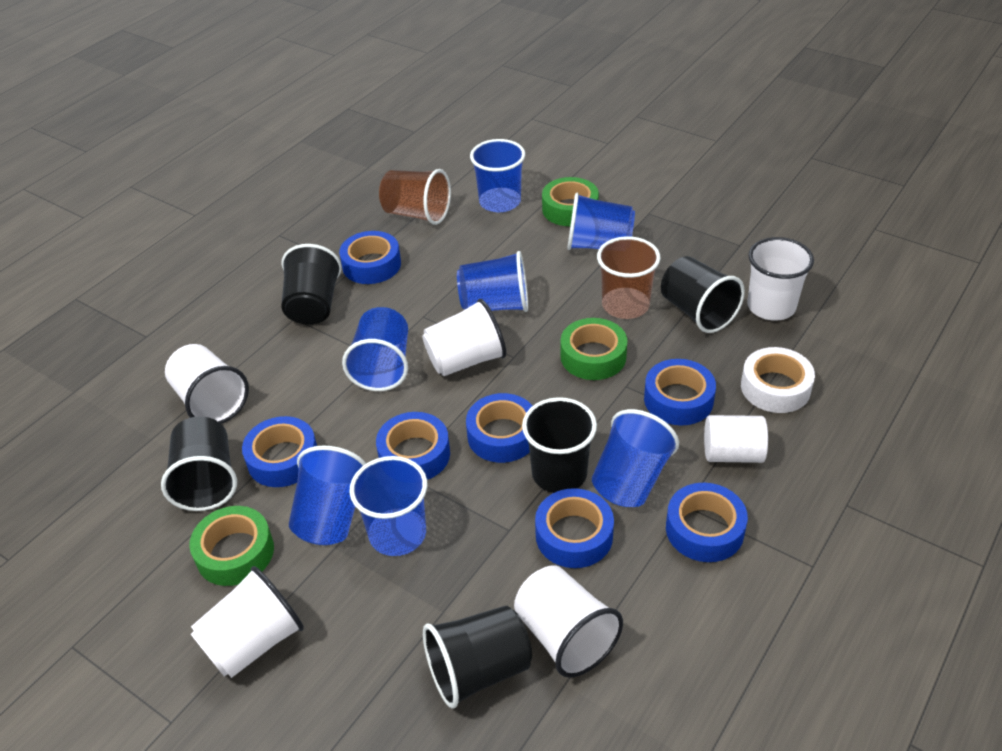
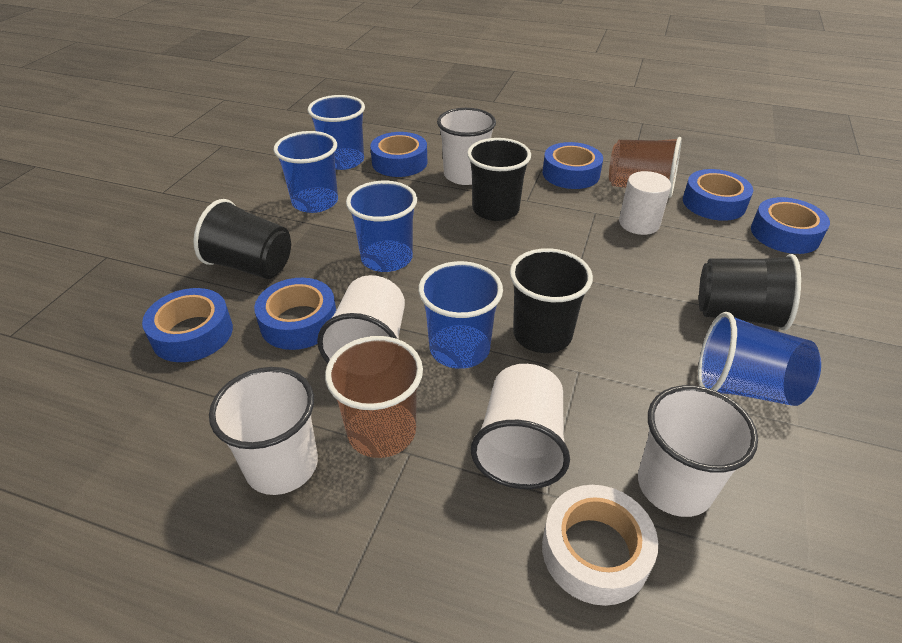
black cup: [161,417,237,511] [281,244,342,325] [423,606,532,709] [522,397,597,493] [661,256,745,333] = 5 -> [193,199,291,279] [467,138,531,221] [510,248,593,353] [699,254,801,331] = 4
blue cup: [289,446,366,545] [342,307,408,391] [349,456,427,556] [457,251,528,312] [470,139,525,212] [567,193,635,250] [592,409,679,507] = 7 -> [273,131,338,213] [308,95,365,170] [346,181,417,272] [418,261,503,369] [698,312,821,406] = 5
blue tape: [242,416,317,487] [339,231,401,284] [376,412,450,480] [466,393,532,463] [535,488,614,568] [644,359,716,426] [666,483,748,562] = 7 -> [142,288,233,362] [254,278,336,350] [370,132,427,177] [543,142,603,189] [683,169,753,221] [751,197,830,254] = 6
green tape: [189,506,274,586] [542,177,599,226] [561,318,627,380] = 3 -> none = 0

